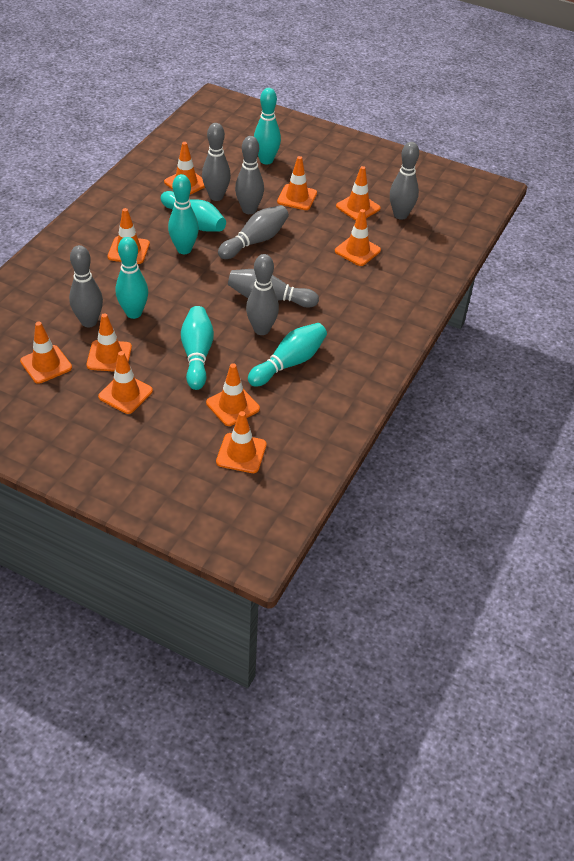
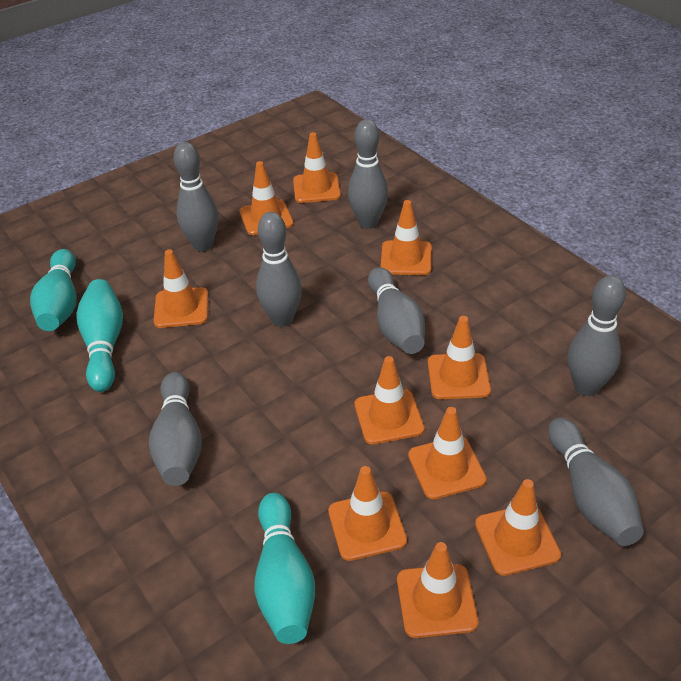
turquoise bowling pin: [116,237,148,319] [161,191,226,232] [168,174,199,254] [181,306,214,390] [248,323,327,387] [254,88,281,164] = 6 -> [30,249,76,331] [76,279,123,392] [254,493,315,644] = 3

